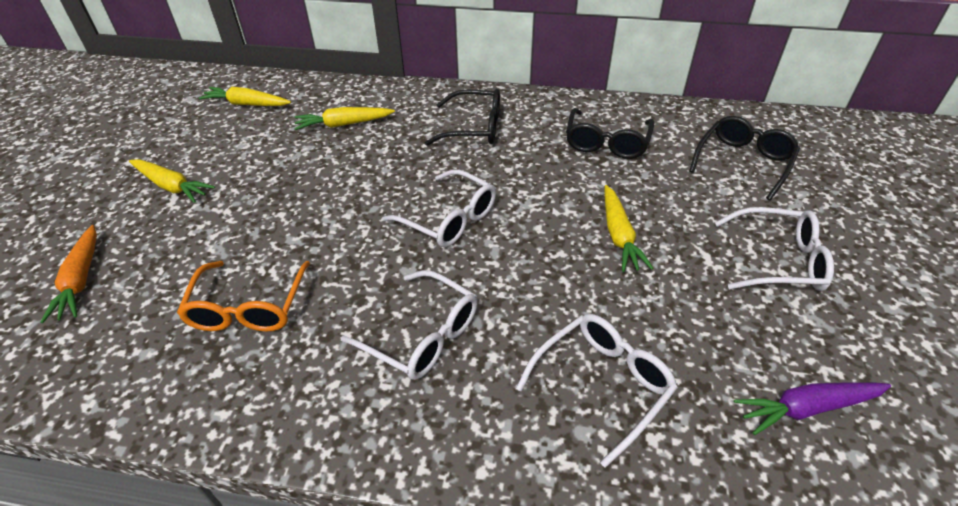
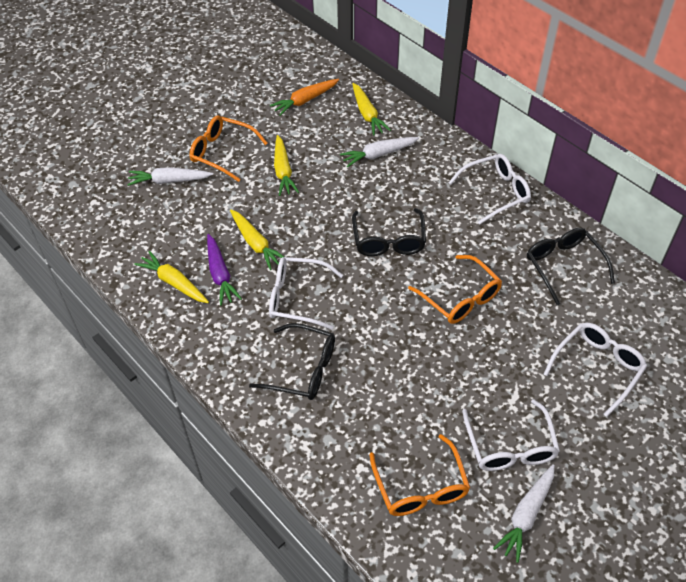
orange glasses: [177,261,310,332] = 1 -> [190,116,267,182] [369,434,470,516] [408,255,502,324] = 3
white carrot: none = 0 -> [127,167,213,186] [340,137,419,167] [493,464,555,563] = 3

